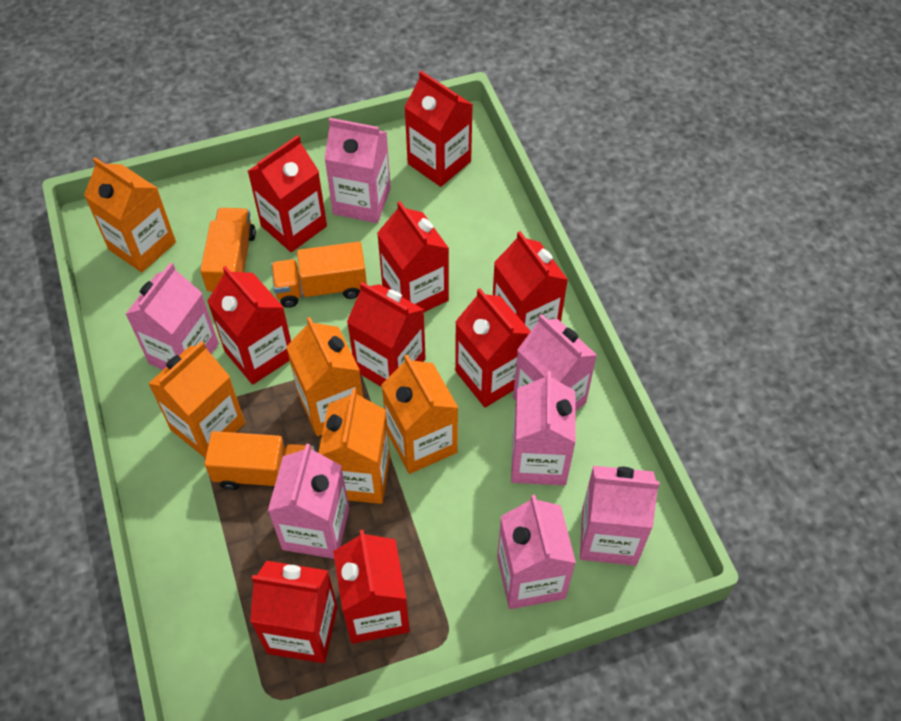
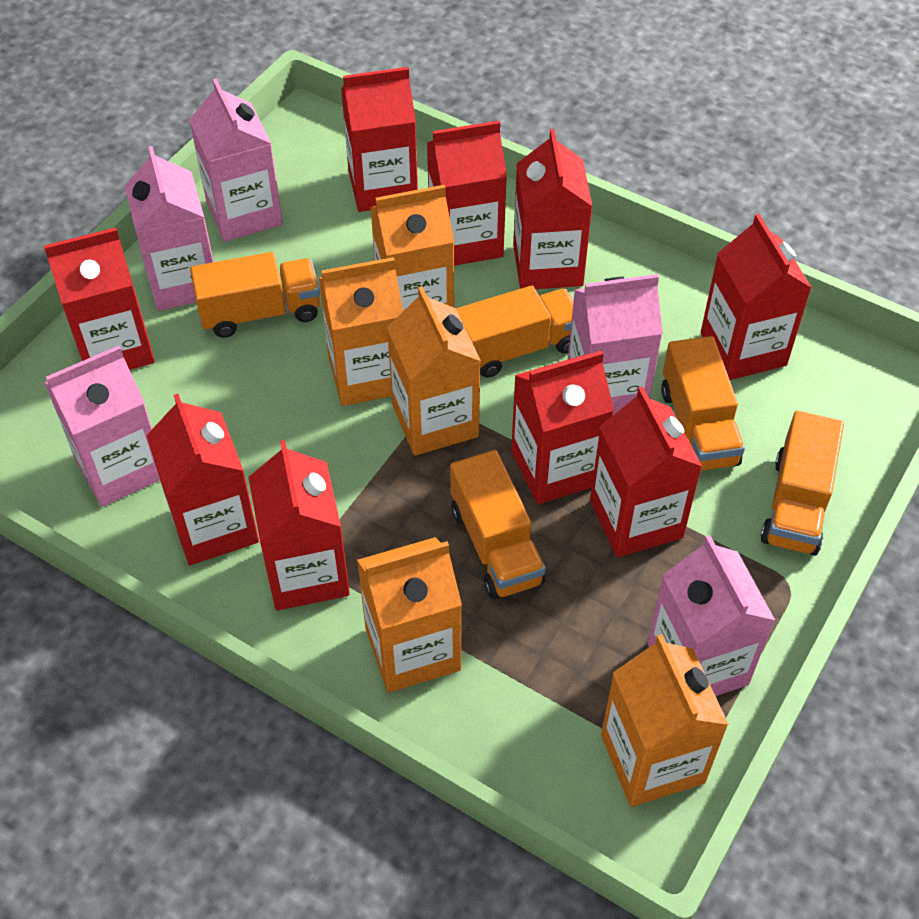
orange truck: [200,208,256,292] [204,431,315,490] [271,242,367,308] = 3 -> [190,252,320,338] [450,450,546,599] [456,286,574,378] [661,336,745,471] [761,411,844,556] = 5
pink carton: [126,262,219,370] [268,443,349,559] [325,118,391,223] [497,495,576,609] [511,371,576,485] [513,314,597,411] [580,466,660,566] = 7 -> [44,346,160,507] [125,146,214,311] [189,79,283,242] [568,274,663,415] [647,535,775,696] = 5

